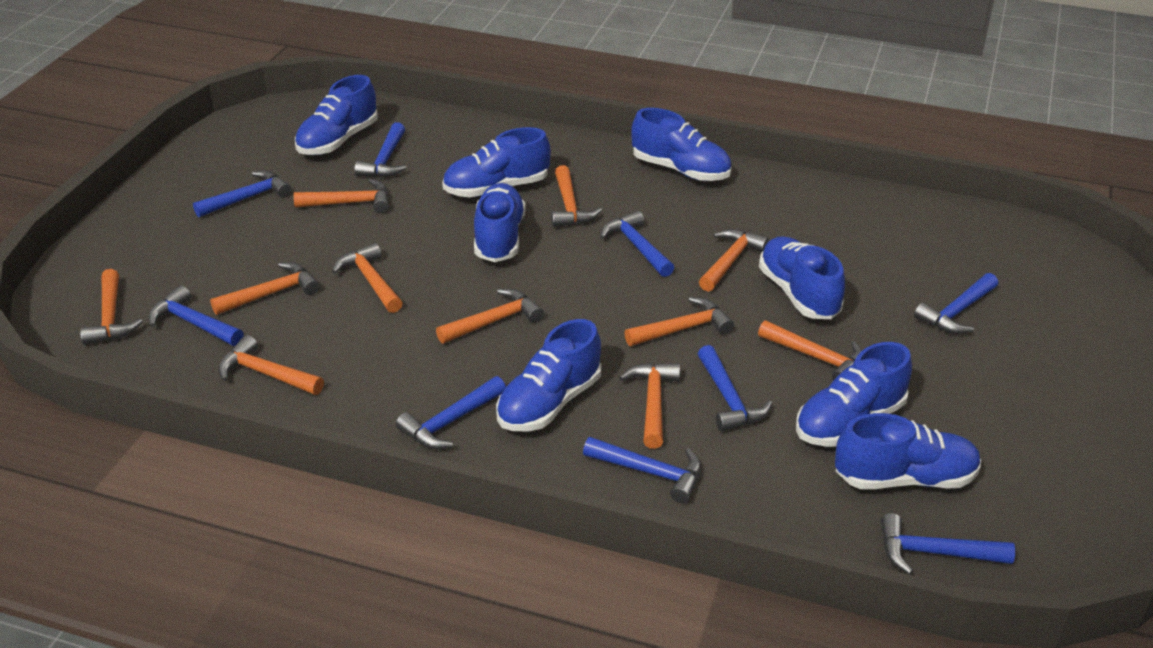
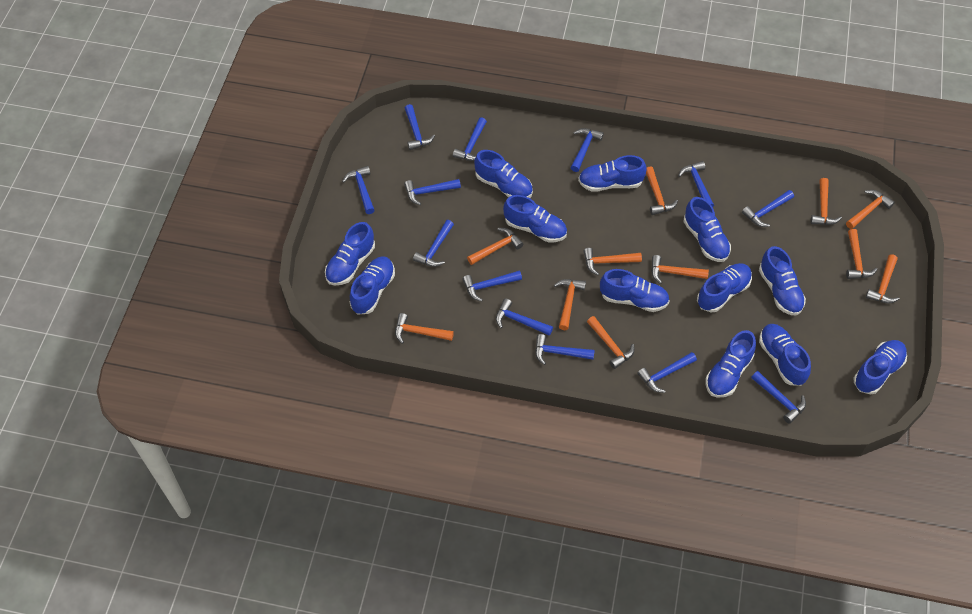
blue hammer: [148,285,244,346] [193,171,291,217] [354,122,407,177] [396,376,506,449] [583,437,702,503] [600,211,674,277] [698,345,772,432] [881,513,1015,575] [914,273,998,334] = 9 -> [342,166,375,214] [404,179,461,205] [405,104,435,150] [413,220,454,267] [453,117,487,161] [462,271,522,301] [496,298,553,336] [535,334,595,365] [571,128,604,172] [637,352,697,393] [678,161,714,207] [742,190,794,227] [751,371,806,424] = 13
blue shoe: [295,75,378,155] [442,127,551,197] [474,183,526,262] [496,319,601,431] [631,108,732,181] [759,236,845,319] [796,342,912,447] [835,413,981,489] = 8 -> [325,222,375,285] [350,256,395,314] [474,150,533,198] [503,195,567,243] [578,155,647,192] [600,269,670,312] [683,197,731,262] [697,263,752,312] [706,330,756,398] [759,246,806,316] [759,324,811,386] [854,340,907,394] = 12

